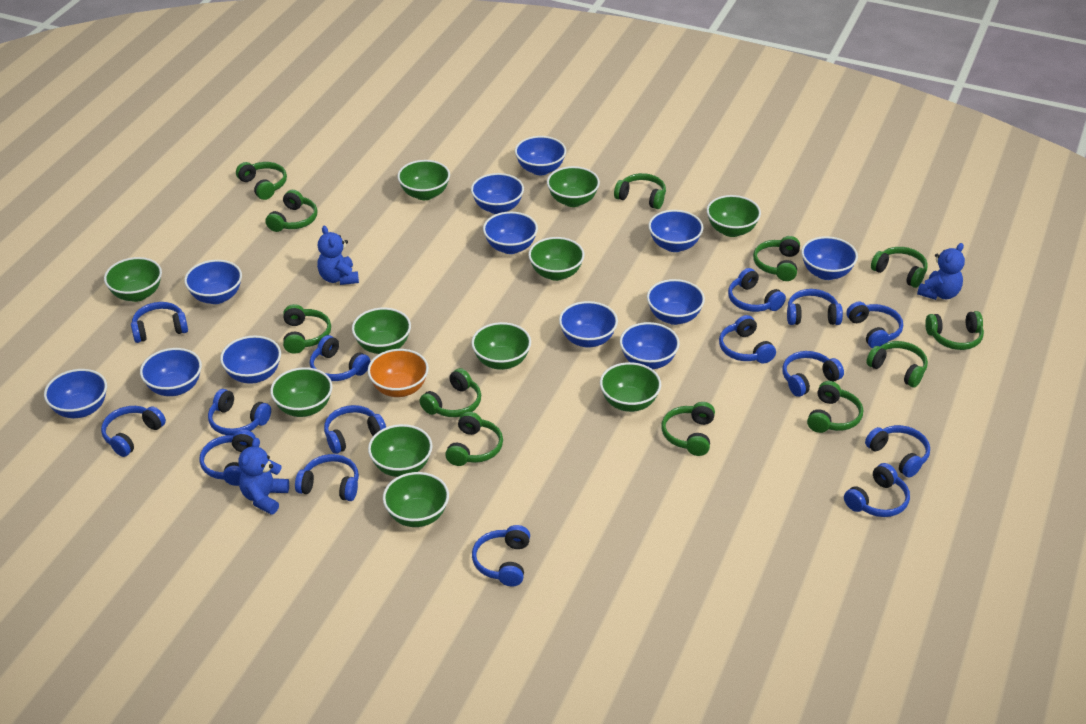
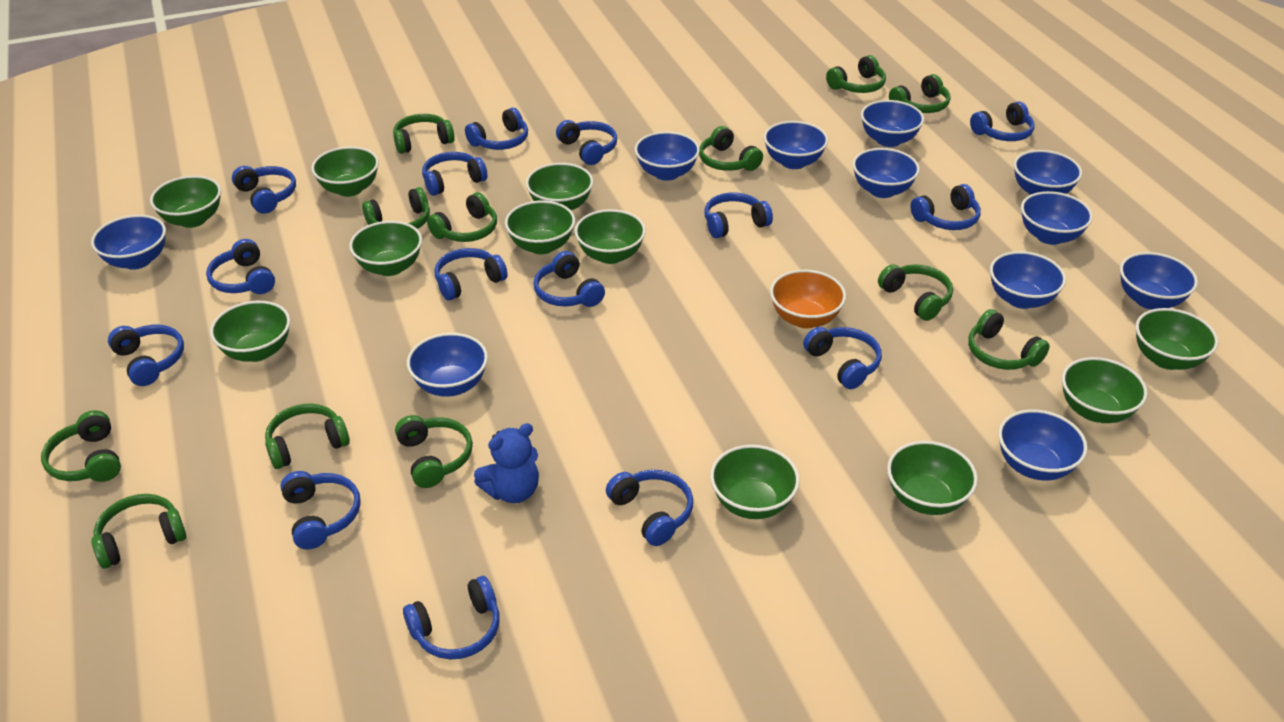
blue bowl: [44,369,107,418] [140,348,202,396] [184,260,242,304] [220,336,281,384] [471,173,524,214] [483,212,538,254] [515,136,566,175] [559,301,618,348] [620,322,680,369] [647,279,705,325] [648,210,703,252] [801,236,858,280] = 12 -> [91,215,166,270] [407,333,488,397] [635,131,700,181] [764,121,828,169] [852,148,920,198] [861,100,924,147] [990,251,1066,309] [998,409,1088,480] [1014,150,1082,195] [1021,191,1093,245] [1120,252,1198,310] = 11
blue teddy bear: [238,438,289,515] [317,226,359,285] [917,243,965,300] = 3 -> [474,423,539,503] = 1

